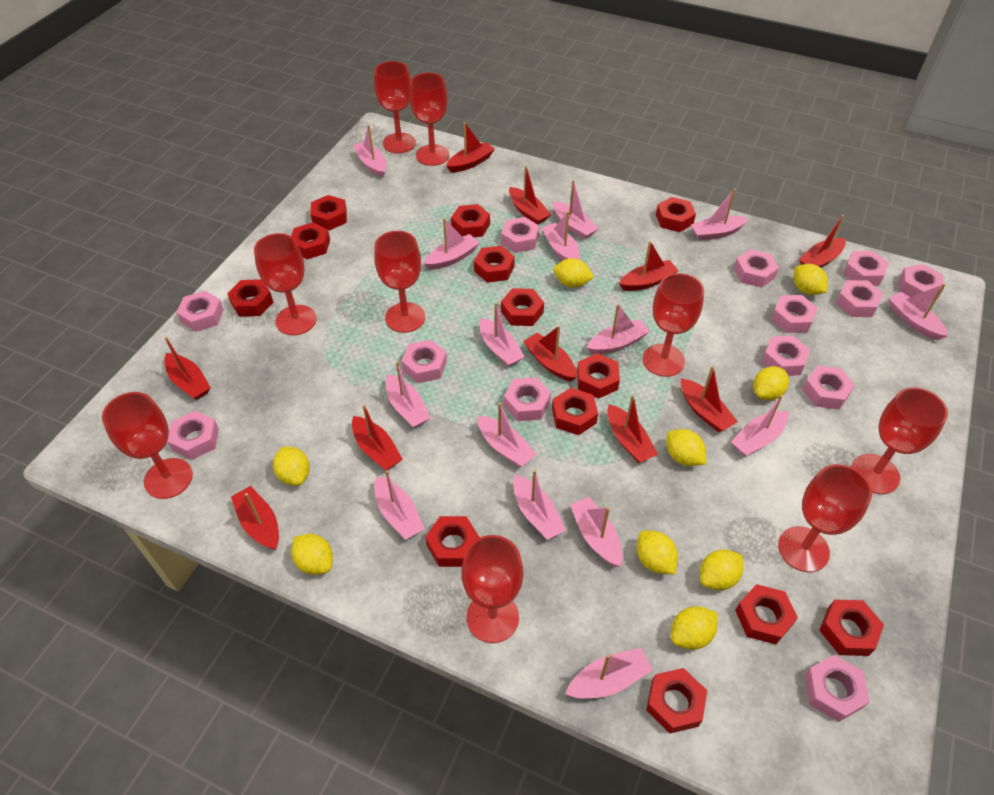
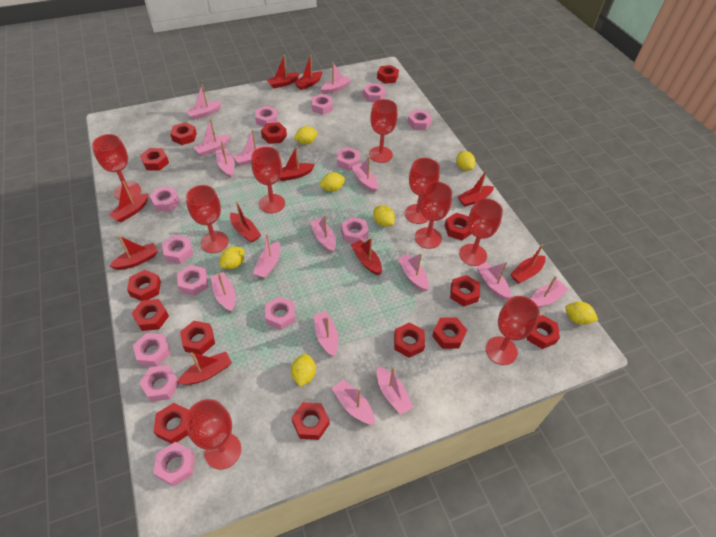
red nut: [227,279,273,317] [291,222,330,259] [311,195,347,230] [425,516,479,567] [451,204,490,237] [474,246,515,283] [501,288,544,326] [552,388,598,435] [577,353,620,399] [646,668,707,734] [656,197,696,232] [735,584,798,645] [819,600,884,656] = 13 -> [127,270,161,301] [131,299,169,331] [140,148,169,171] [154,403,189,444] [170,122,197,145] [180,321,215,355] [261,122,287,144] [291,402,330,440] [377,65,399,84] [394,322,425,358] [432,317,467,349] [445,213,471,240] [450,275,480,306] [527,315,560,349] = 14
yellow lemon: [273,447,310,486] [291,534,333,575] [553,258,594,288] [637,531,678,574] [666,429,706,466] [671,606,717,650] [700,550,743,590] [753,366,789,400] [794,264,828,295] = 9 -> [220,247,244,269] [291,354,316,387] [294,126,317,144] [320,172,345,192] [373,205,395,227] [456,151,475,171] [565,302,598,325] = 7

